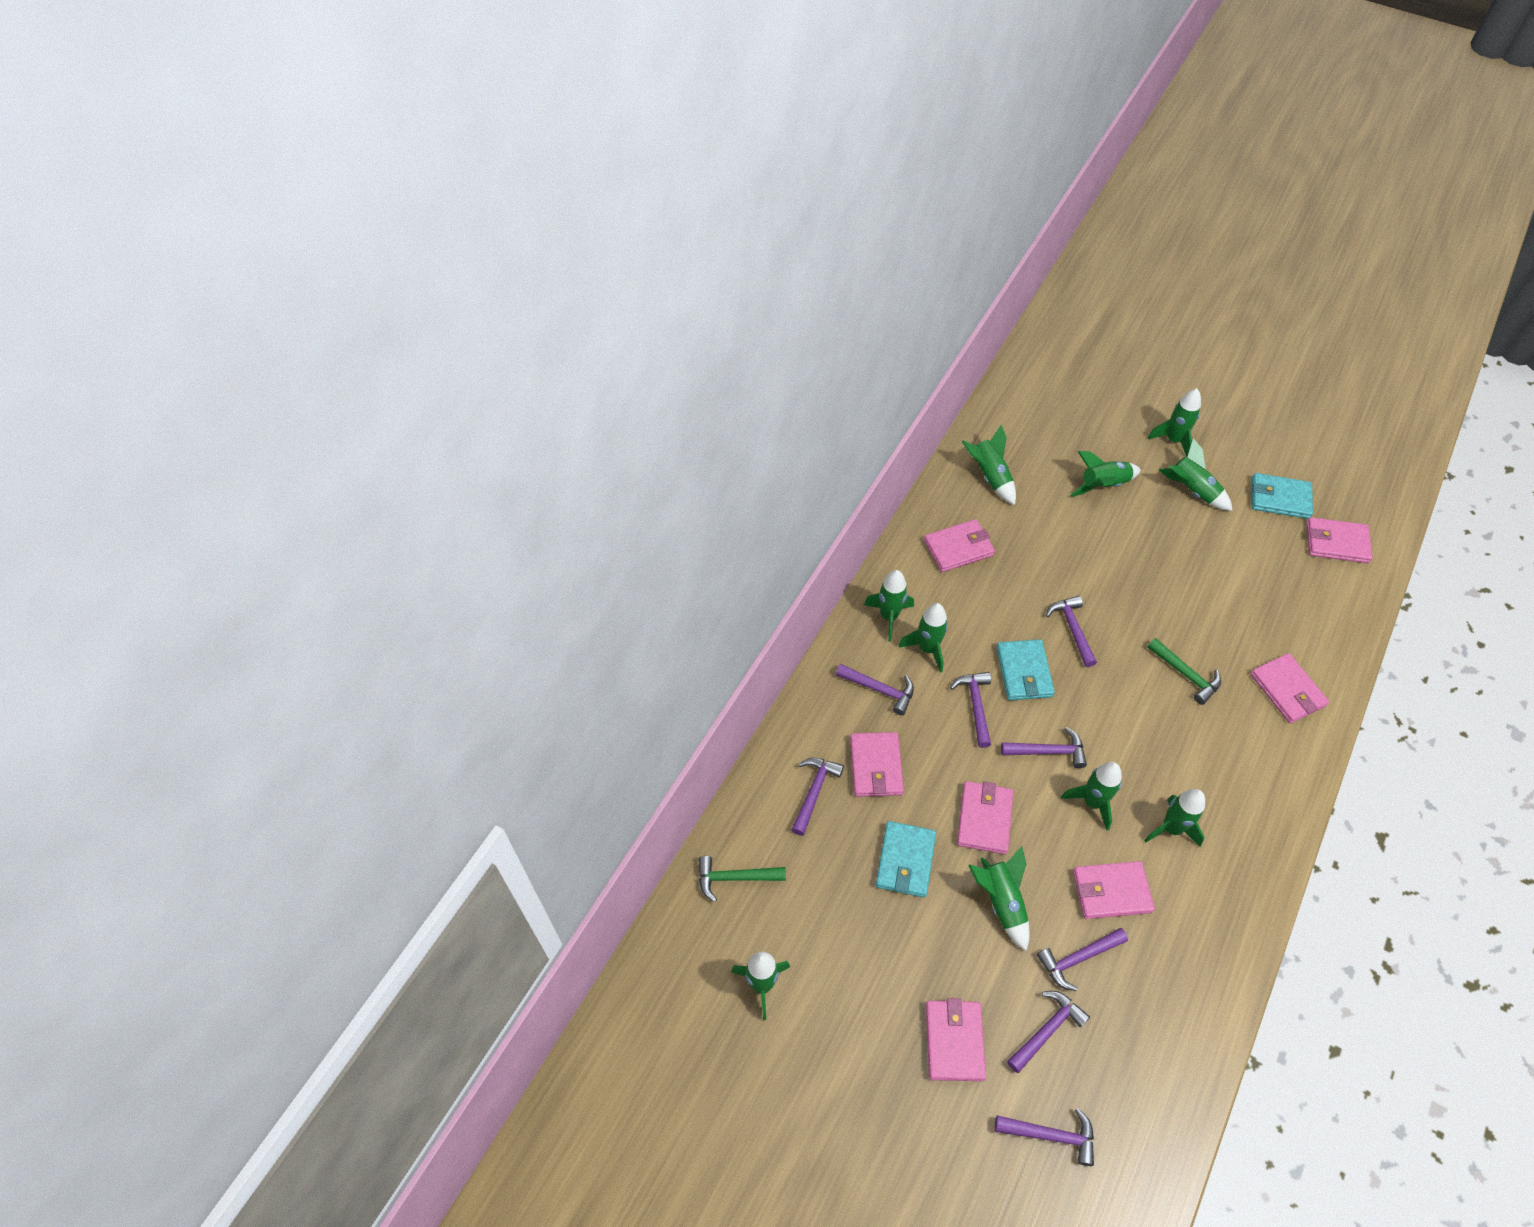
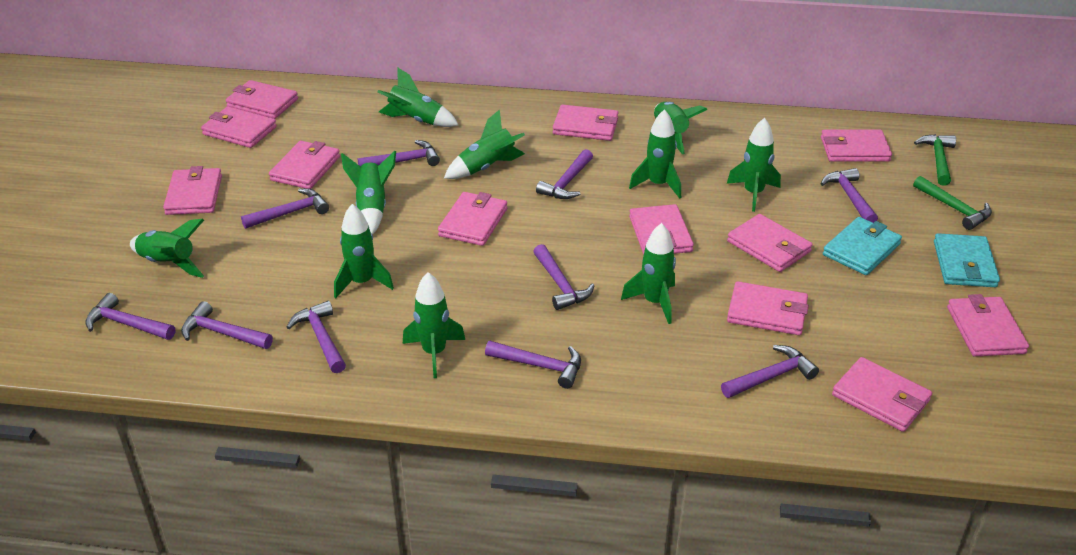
pink wallet: [850,732,904,797] [924,519,995,572] [926,998,986,1081] [957,781,1013,854] [1073,861,1155,919] [1250,653,1329,723] [1306,517,1373,563] = 7 -> [163,166,222,215] [201,106,277,148] [226,80,298,119] [269,141,340,189] [438,192,507,246] [553,104,618,141] [629,204,694,255] [727,214,812,272] [727,281,809,335] [821,129,892,162] [832,357,932,432] [947,294,1029,356] = 12
purple hammer: [791,758,844,836] [836,664,914,715] [950,672,991,748] [995,1108,1094,1166] [1001,727,1087,768] [1007,991,1090,1073] [1037,928,1128,991] [1046,596,1097,667] = 8 -> [85,293,175,340] [181,301,273,349] [241,188,329,229] [287,301,346,373] [358,140,440,166] [485,341,581,389] [533,244,595,310] [536,149,593,199] [721,345,819,398] [821,168,878,223] = 10
turquoise wallet: [876,821,936,898] [996,639,1055,700] [1252,473,1313,519] = 3 -> [823,217,902,275] [934,233,1000,287] = 2

